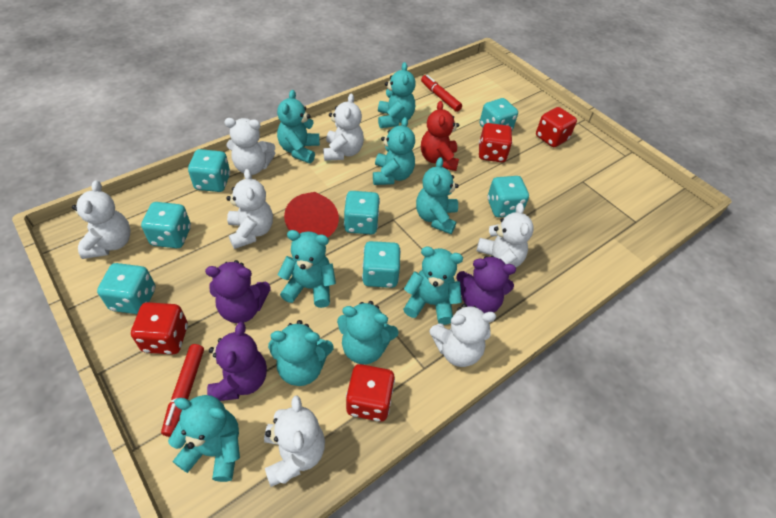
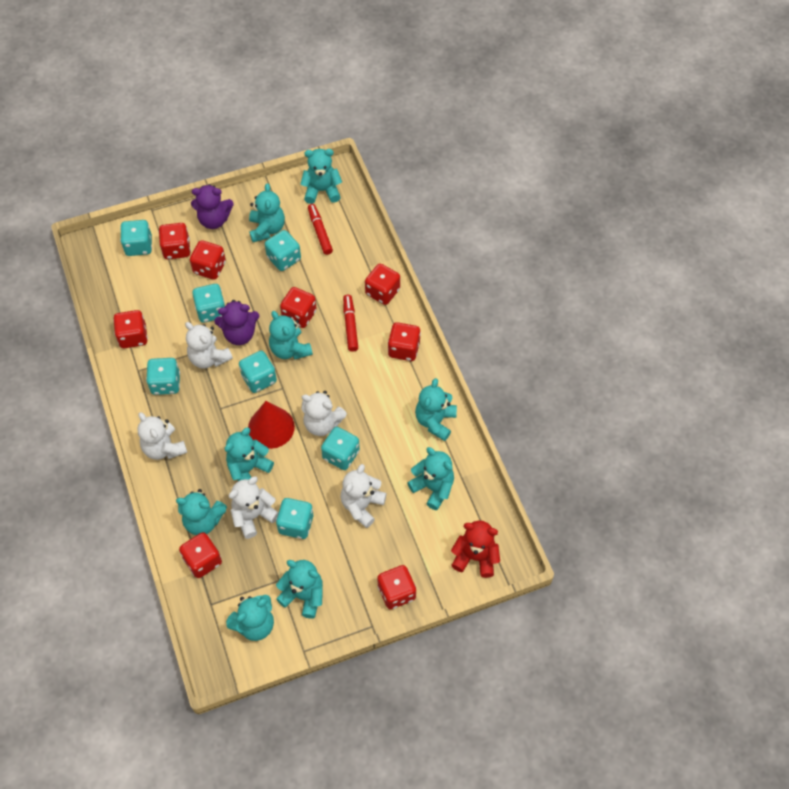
purple teddy bear: [205,260,270,323] [207,322,267,401] [456,256,516,313] = 3 -> [191,184,234,229] [214,300,260,345] = 2
red dice: [131,302,188,355] [346,364,395,422] [479,123,512,162] [536,107,577,147] = 4 -> [113,310,148,348] [159,223,191,259] [179,532,222,578] [190,240,226,280] [280,287,317,328] [365,264,400,305] [377,565,416,609] [388,322,421,361] = 8
white teddy bear: [72,180,131,259] [224,118,275,175] [226,169,273,249] [264,395,325,487] [323,94,364,161] [429,304,496,367] [477,203,534,267] = 7 -> [137,412,187,460] [185,322,233,369] [229,476,279,539] [302,391,347,436] [340,464,387,528] = 5

